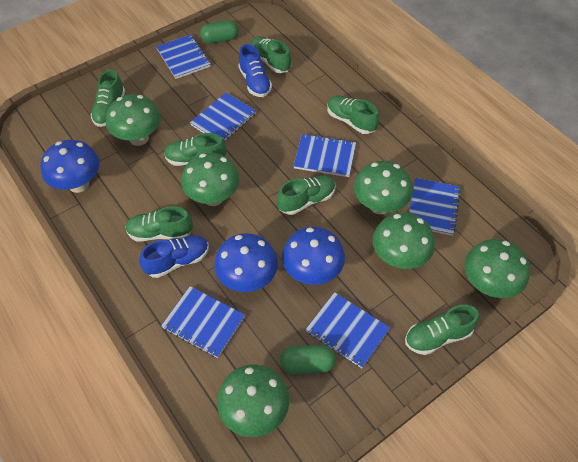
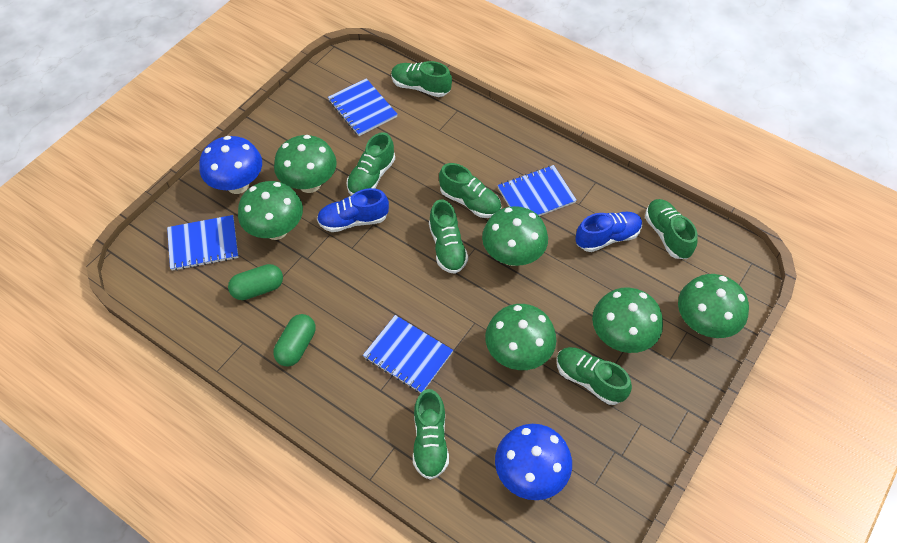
blue mushroom: [40,140,100,193] [214,233,278,292] [282,227,345,285] = 3 -> [199,136,262,194] [495,424,572,500] = 2
blue notebook: [156,35,211,79] [161,286,245,358] [190,93,256,142] [294,134,356,177] [306,292,390,368] [409,178,461,236] = 6 -> [167,215,239,271] [328,78,398,136] [363,315,453,393] [498,165,577,216] = 4

